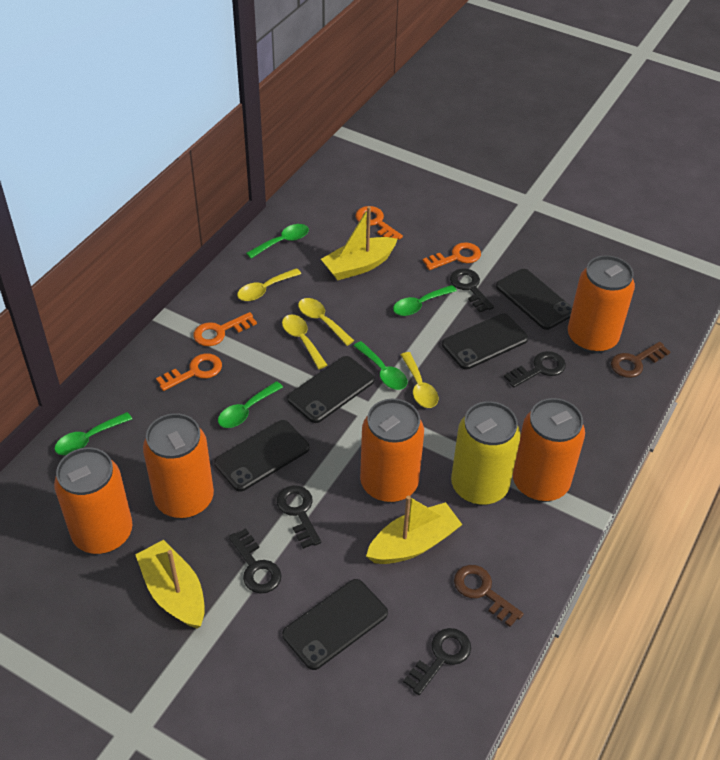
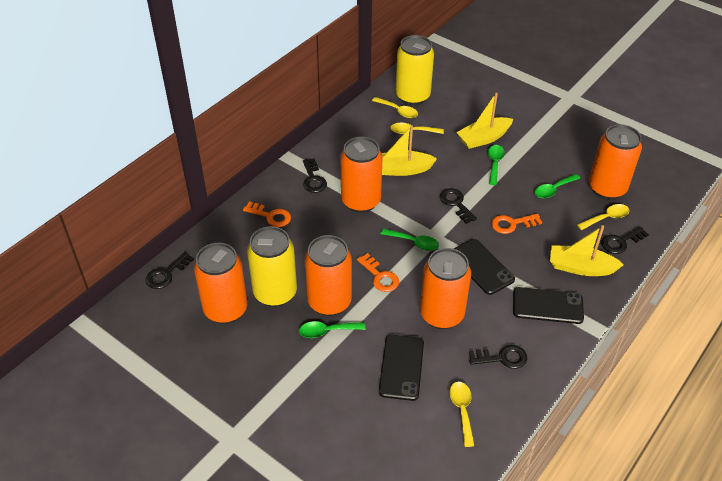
black phone: [214,420,309,492] [282,579,388,670] [287,356,375,423] [442,313,528,369] [496,269,572,330] = 5 -> [379,335,424,401] [454,239,515,295] [513,287,584,324] = 3
brown key: [454,565,524,627] [611,342,670,378] = 2 -> none = 0
green spoon: [55,412,132,455] [218,381,283,428] [246,224,309,258] [354,341,407,390] [393,285,457,316] = 5 -> [299,321,365,338] [381,229,439,251] [488,145,505,185] [535,174,580,199] = 4
orange key: [156,353,222,391] [193,312,257,346] [355,206,403,240] [423,242,481,270] = 4 -> [243,201,291,227] [357,253,399,292] [491,214,542,234] = 3
yellow can: [451,401,521,506] = 1 -> [247,226,297,307] [395,35,434,105] = 2

